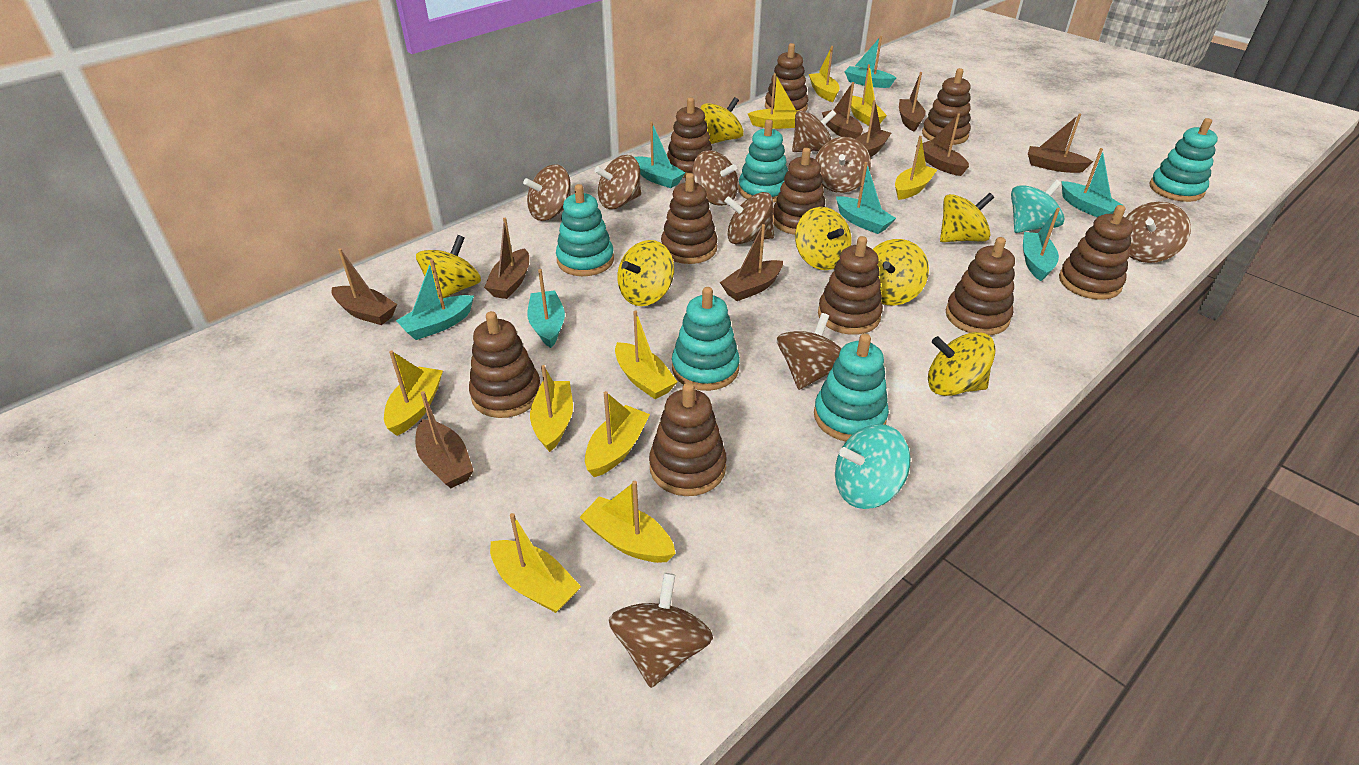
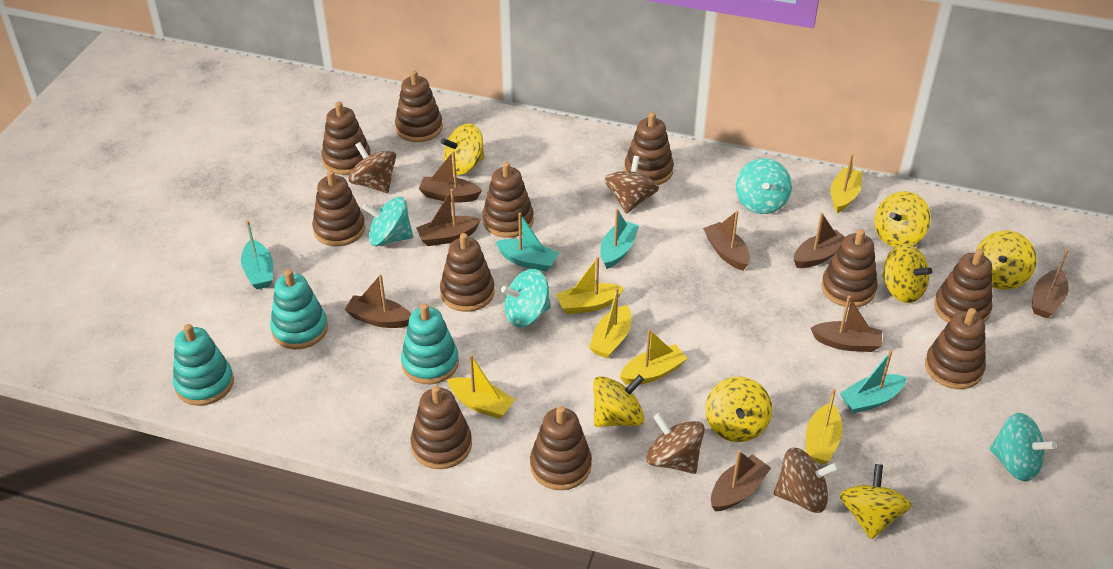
brown boat: [331,248,397,325] [415,391,474,488] [484,218,529,299] [720,224,783,301] [822,82,863,139] [856,100,891,157] [899,72,926,132] [916,113,969,176] [1028,114,1093,173] = 9 -> [345,274,411,328] [416,189,481,246] [419,151,482,203] [703,211,750,270] [711,450,771,512] [794,213,845,268] [811,295,882,352] [1032,249,1069,318] = 8
brown spinning top: [523,164,571,221] [595,155,641,209] [608,573,713,688] [692,150,738,206] [724,192,774,244] [777,313,841,390] [792,110,836,152] [815,137,871,193] [1125,202,1191,263] = 9 -> [348,142,396,193] [605,156,659,214] [646,413,705,474] [774,448,839,513] = 4
brown stacking toy: [469,311,541,418] [649,383,727,496] [661,173,717,264] [667,97,712,178] [765,43,808,112] [773,148,825,235] [818,236,883,335] [922,68,971,145] [946,237,1015,335] [1059,205,1133,300] = 10 -> [312,170,365,246] [321,101,371,175] [395,70,443,142] [410,386,472,469] [440,233,494,312] [482,162,534,238] [530,406,592,490] [624,112,674,185] [821,229,878,307] [925,308,986,389] [934,249,993,323] = 11
turquoise boat: [396,259,474,340] [527,269,565,348] [635,122,685,188] [836,162,896,234] [844,36,896,88] [1023,208,1060,281] [1061,148,1124,217] = 7 -> [241,221,273,289] [495,213,559,272] [600,209,639,269] [840,350,907,413] = 4
turquoise spinning top: [835,424,910,509] [1011,180,1064,233] = 2 -> [362,197,413,246] [501,269,551,327] [736,158,792,214] [989,413,1056,481] = 4
turquoise stacking toy: [556,184,614,276] [672,287,740,391] [738,119,788,203] [814,334,889,441] [1150,118,1218,202] = 5 -> [173,324,234,406] [270,269,328,349] [401,303,459,384] = 3
yellow boat: [384,350,443,436] [490,513,581,613] [530,365,573,452] [580,481,676,563] [585,391,650,477] [615,311,677,399] [748,73,800,129] [809,46,839,102] [851,64,887,126] [895,136,937,200] = 10 -> [447,354,515,419] [556,257,624,314] [589,288,631,359] [620,329,688,385] [806,389,843,464] [831,154,863,213] = 6

